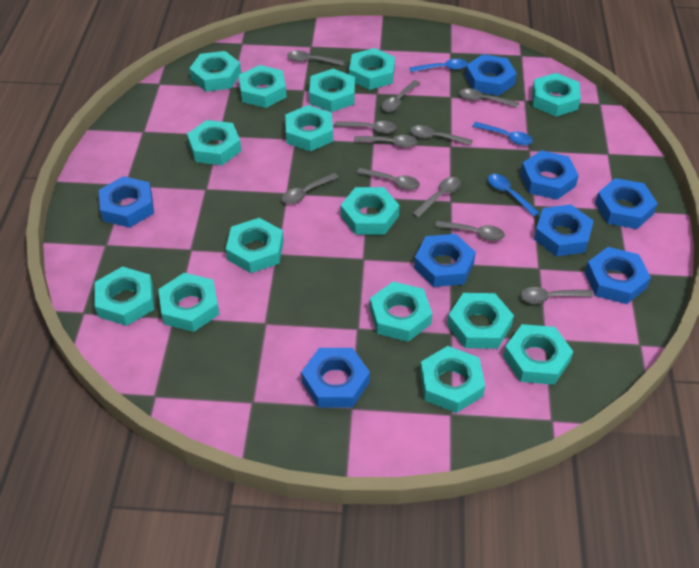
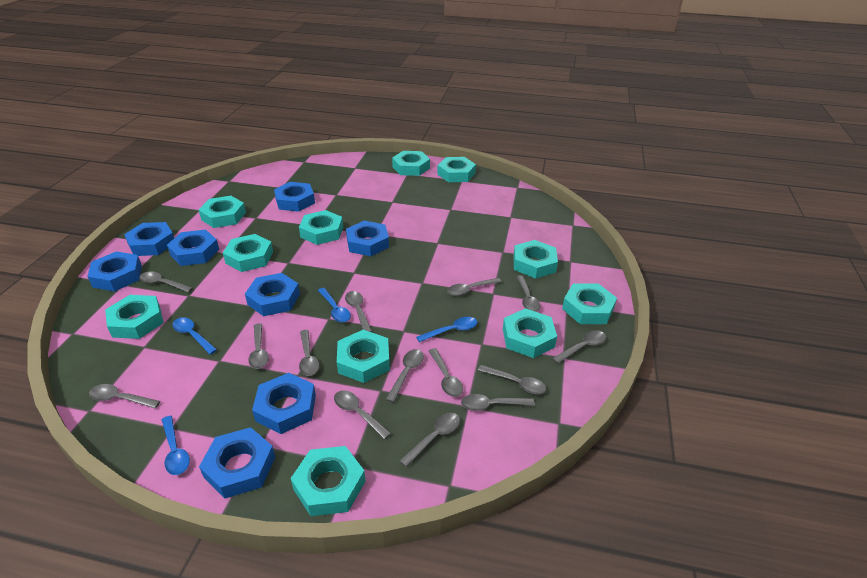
blue spoon: [410,59,468,72] [472,122,533,146] [488,174,539,217] = 3 -> [162,416,190,475] [172,317,217,355] [318,288,351,323] [416,317,477,342] = 4
grey spoon: [282,173,339,204] [287,51,345,66] [335,121,397,133] [354,135,417,148] [357,168,420,190] [382,80,420,112] [410,125,473,145] [412,177,461,218] [435,221,505,241] [459,88,519,108] [520,287,593,304] = 11 -> [89,384,160,408] [139,272,193,293] [248,323,269,369] [299,330,319,376] [334,390,391,439] [345,291,372,332] [386,349,424,403] [400,413,460,467] [429,348,463,397] [447,278,502,296] [461,394,535,411] [478,365,546,394] [516,275,540,312] [552,330,606,364] = 14
turquoise nut: [95,267,154,326] [158,273,220,332] [187,120,241,165] [189,51,241,92] [226,218,284,273] [239,65,287,108] [285,105,333,152] [309,69,355,112] [341,187,399,235] [349,48,395,90] [370,282,432,342] [420,346,485,413] [447,293,514,349] [503,324,573,385] [532,73,581,117] = 15 -> [105,295,164,339] [199,196,246,228] [223,234,273,272] [290,446,366,516] [299,210,343,245] [337,330,390,383] [392,151,430,176] [437,157,476,182] [503,308,557,358] [513,240,558,279] [562,283,617,324] = 11

